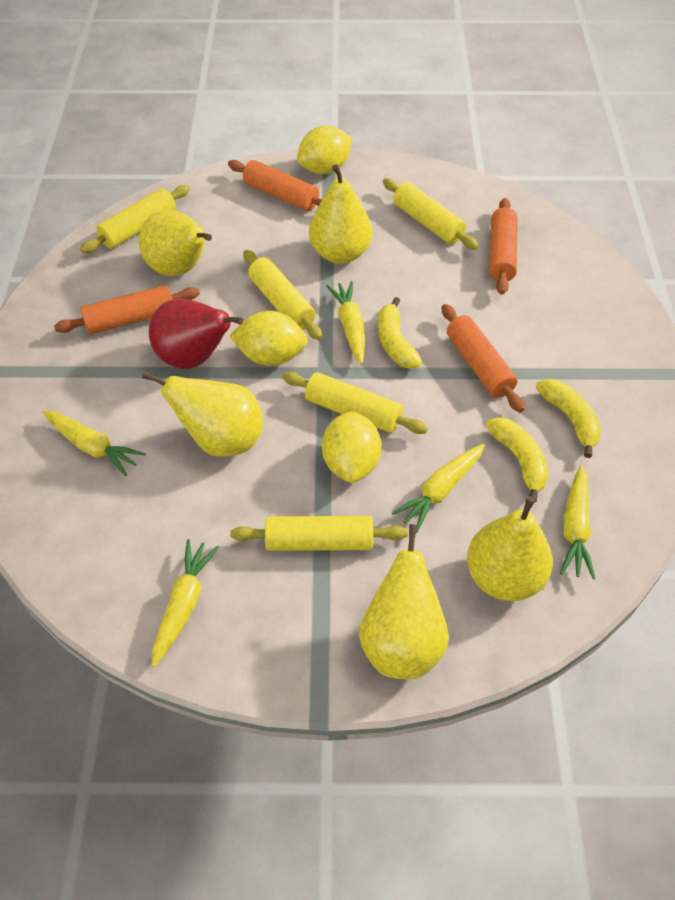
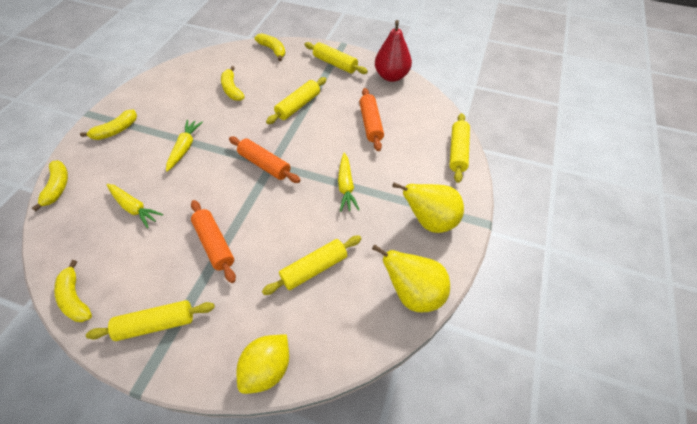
orange rolling pin: [54,285,200,334] [228,160,323,211] [441,304,525,412] [489,198,518,295] = 4 -> [191,200,236,283] [229,137,301,183] [359,88,384,151] = 3
yellow banana: [378,297,422,369] [486,417,548,503] [536,379,601,458] = 3 -> [32,161,68,211] [54,260,92,322] [80,109,137,140] [221,66,245,101] [255,33,285,61] = 5
yellow carrot: [42,411,146,476] [152,539,220,667] [326,281,365,364] [392,444,485,533] [560,465,596,580] = 5 -> [106,184,163,228] [166,120,203,172] [338,153,360,212] = 3
yellow lemon: [229,311,308,366] [297,125,352,174] [322,411,381,483] = 3 -> [237,334,289,394] = 1
yellow pear: [139,210,212,276] [142,371,263,457] [309,164,372,264] [359,524,449,680] [467,496,553,601] = 5 -> [372,244,450,312] [393,183,464,233] = 2

